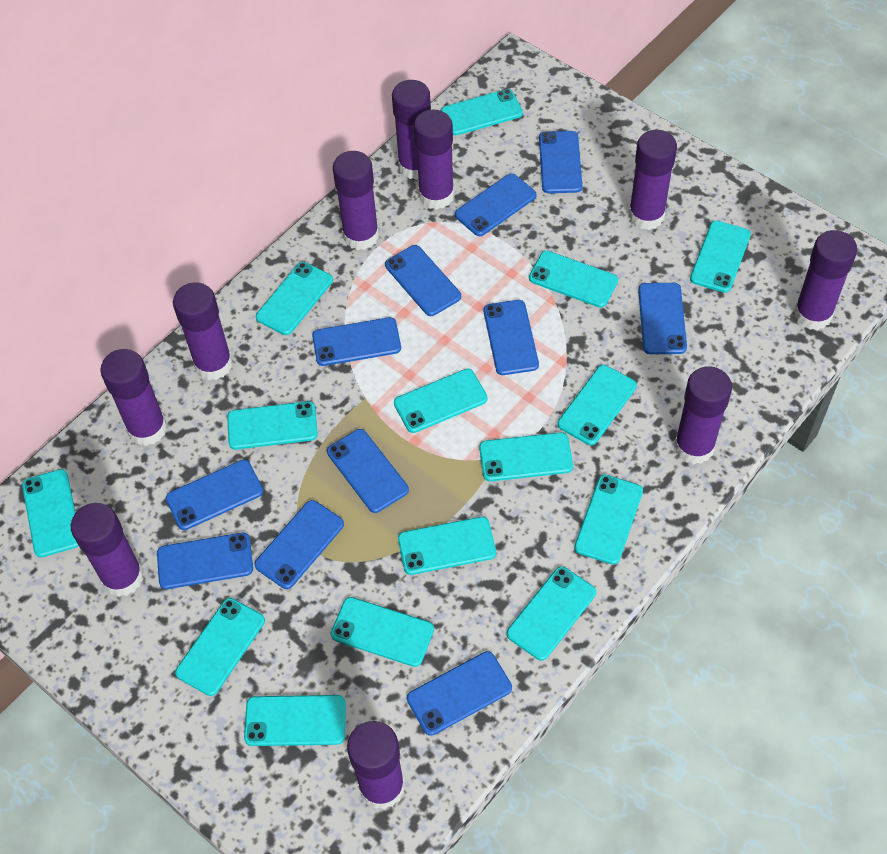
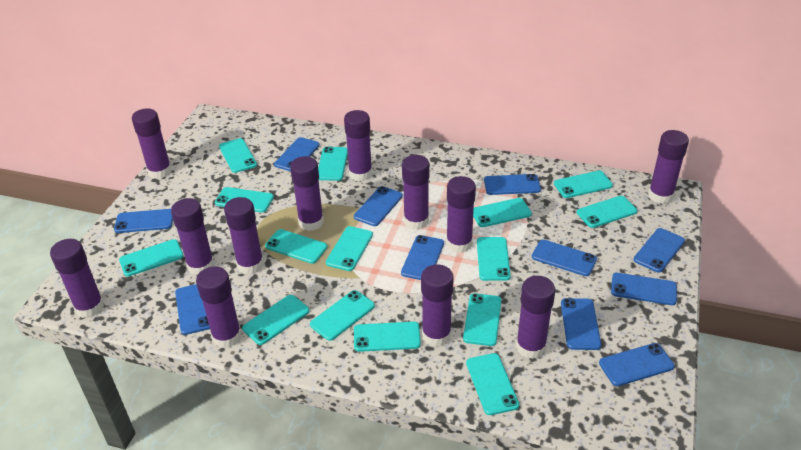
purple glue stick: [71,503,143,597] [100,349,167,446] [173,282,233,380] [333,151,379,250] [347,721,405,809] [392,80,431,180] [413,110,454,209] [628,130,677,230] [674,366,732,464] [794,230,857,330] = 10 -> [50,239,104,318] [132,108,172,179] [171,198,214,275] [196,266,241,348] [224,197,264,274] [290,156,324,231] [344,110,372,181] [402,155,430,230] [421,264,454,347] [446,176,476,253] [516,276,555,359] [648,130,689,204] = 12

